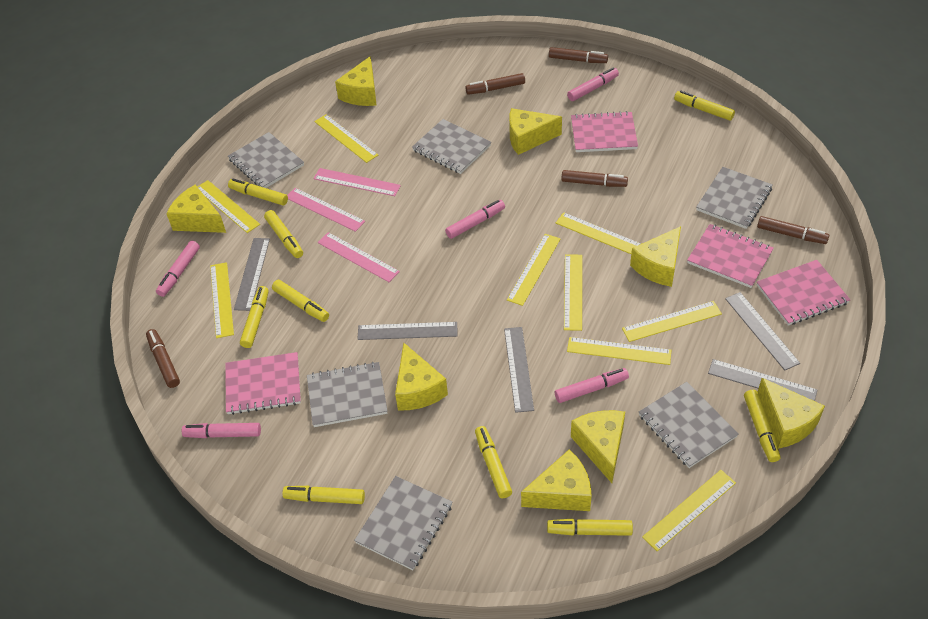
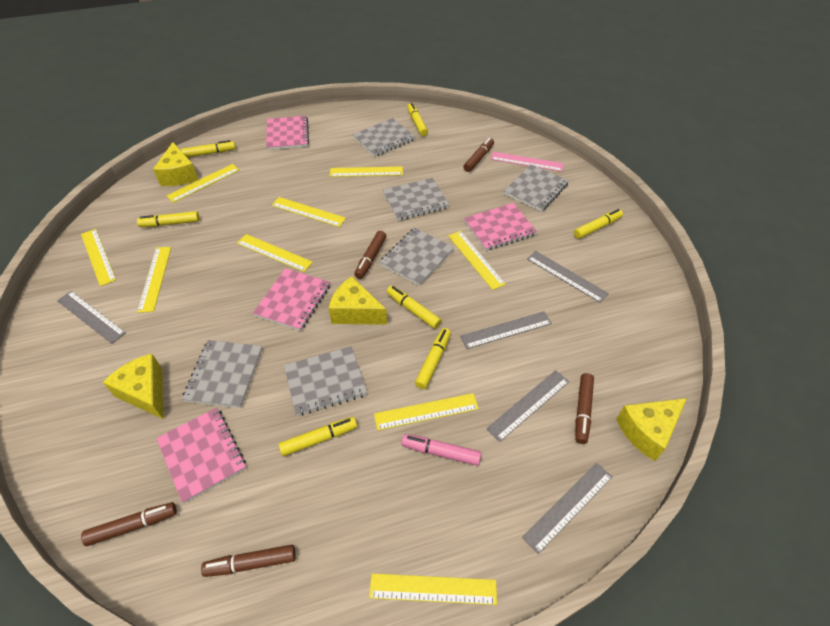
pink marker: [156,241,200,297] [182,423,261,438] [445,200,505,239] [555,368,629,403] [567,68,619,101] = 5 -> [401,434,481,466] = 1
pink ruler: [287,188,365,232] [313,168,401,196] [318,232,400,282] = 3 -> [491,152,564,172] = 1
yellow cheese: [166,185,226,233] [335,56,377,106] [395,343,448,410] [509,108,562,155] [521,449,592,511] [571,410,625,483] [630,226,681,287] [758,378,825,449] = 8 -> [103,354,164,419] [153,142,198,186] [329,276,387,325] [616,398,687,461] = 4
yellow marker: [228,179,288,206] [240,286,269,348] [264,210,303,258] [272,280,329,322] [282,486,365,504] [475,426,512,498] [547,519,633,536] [674,91,735,121] [744,390,780,462] = 9 -> [137,211,200,227] [181,140,236,157] [279,417,357,456] [387,286,442,329] [407,103,428,136] [415,328,451,389] [574,209,623,239] = 7

